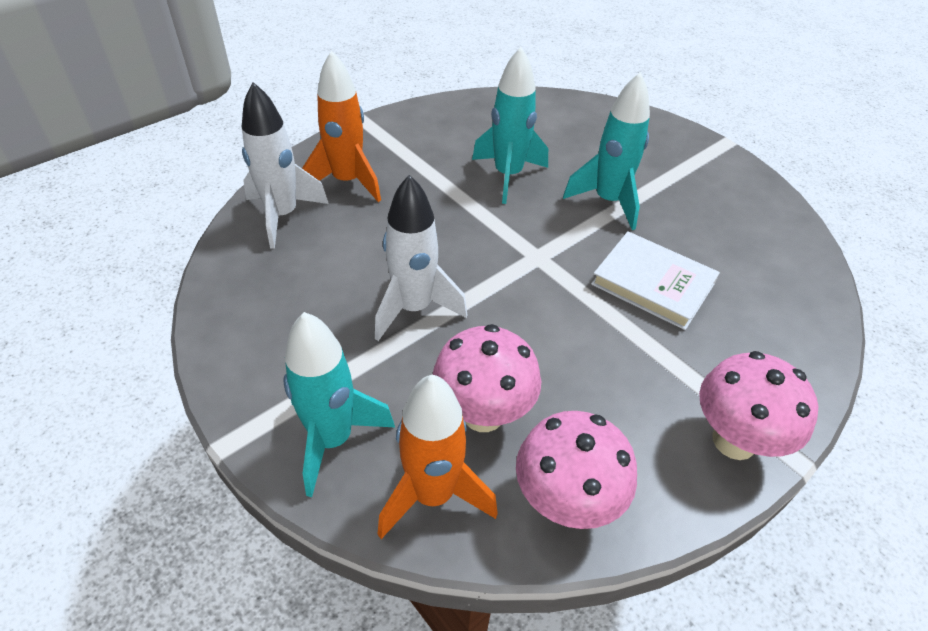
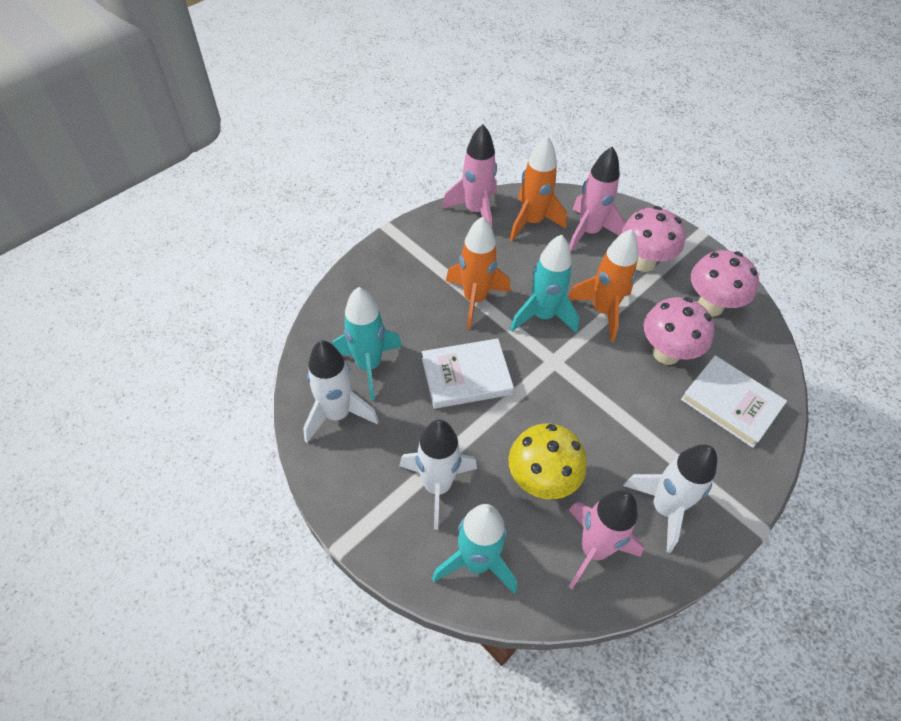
orange rocket: [302,50,381,202] [377,375,498,539] = 2 -> [446,216,510,329] [510,136,567,241] [568,229,638,342] = 3
pink rocket: none = 0 -> [442,124,497,227] [569,146,626,252] [569,490,644,589] = 3
white book: [591,231,720,330] = 1 -> [422,338,514,409] [681,355,787,448] = 2
white rocket: [242,82,329,249] [375,175,467,341] = 2 -> [303,340,379,443] [399,420,477,530] [623,444,717,553] = 3
yellow mushroom: none = 0 -> [508,423,587,499] = 1

